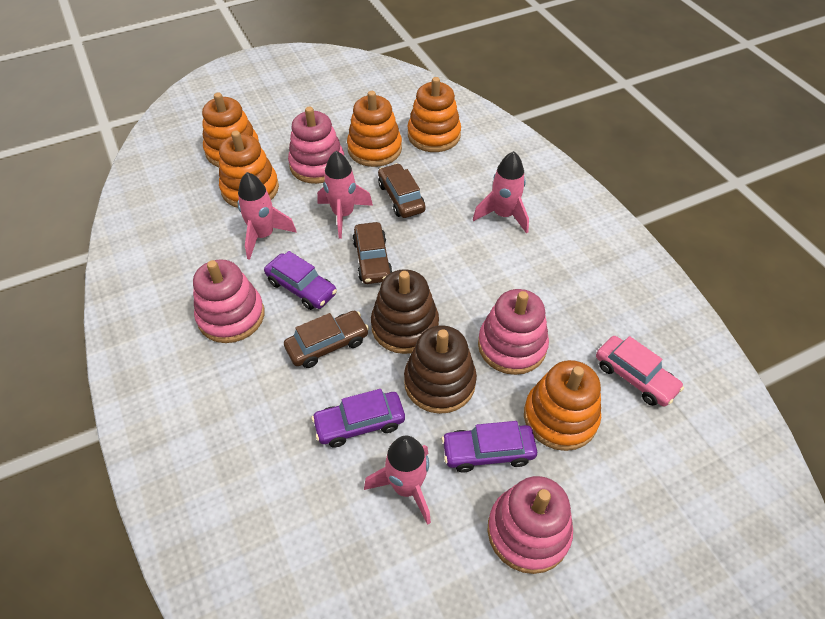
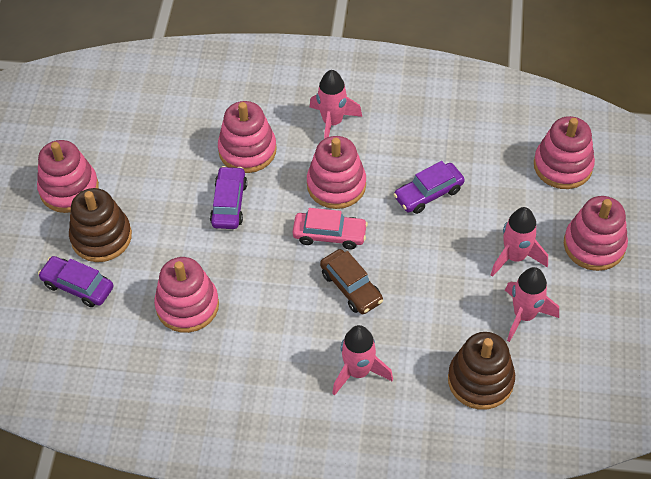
brown car: [284,311,369,368] [352,222,393,284] [378,163,426,218] = 3 -> [320,249,383,314] = 1
orange stacking toy: [202,92,259,168] [219,131,279,208] [347,91,402,167] [407,77,461,152] [524,360,601,451] = 5 -> none = 0
pink stacking toy: [193,259,264,343] [288,107,344,184] [478,289,549,375] [488,476,573,574] = 4 -> [37,140,99,213] [154,257,219,333] [218,101,277,173] [307,136,366,209] [534,116,595,189] [564,196,628,271] = 6

